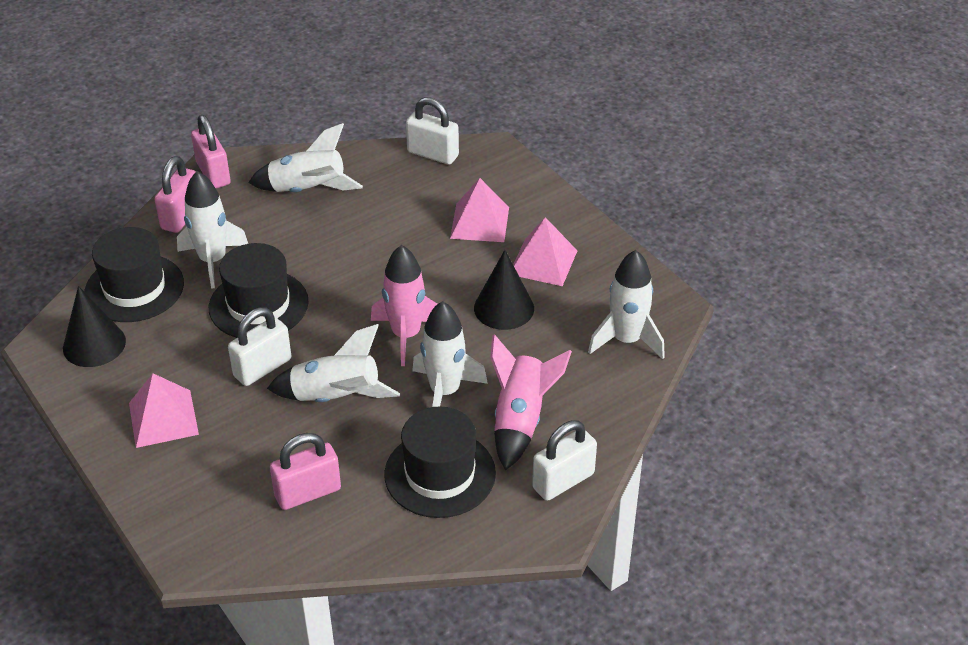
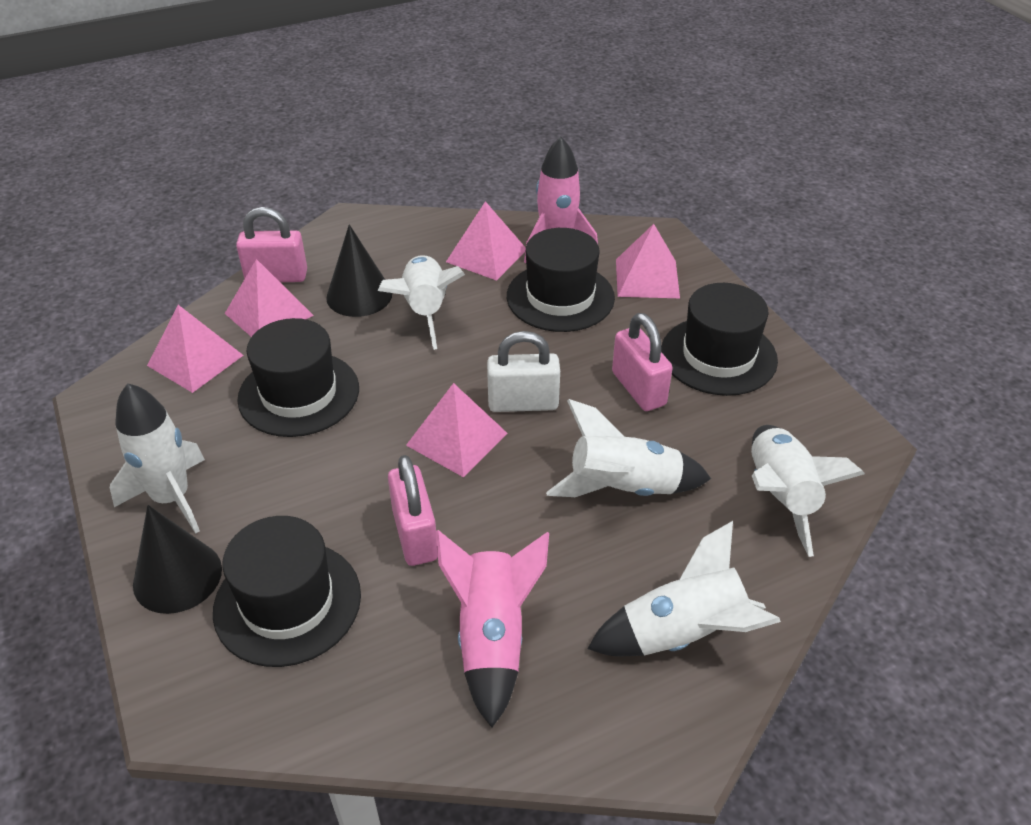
black hat: [85,227,184,322] [209,243,309,338] [384,406,496,518] = 3 -> [213,516,361,667] [237,318,359,437] [507,228,615,332] [661,283,778,396] = 4
pink pyramid: [129,373,199,448] [450,178,509,242] [513,217,577,286] = 3 -> [147,305,244,393] [225,259,314,337] [406,383,507,477] [446,201,526,281] [616,224,680,298] = 5
white padlock: [228,307,291,386] [406,97,459,165] [532,420,597,501] = 3 -> [487,331,560,412] = 1

